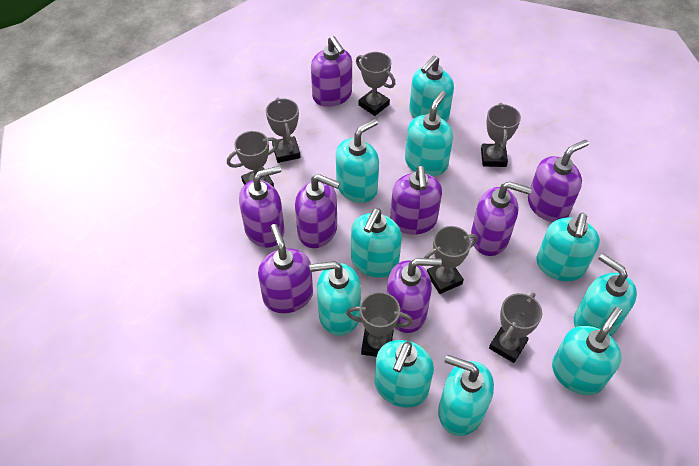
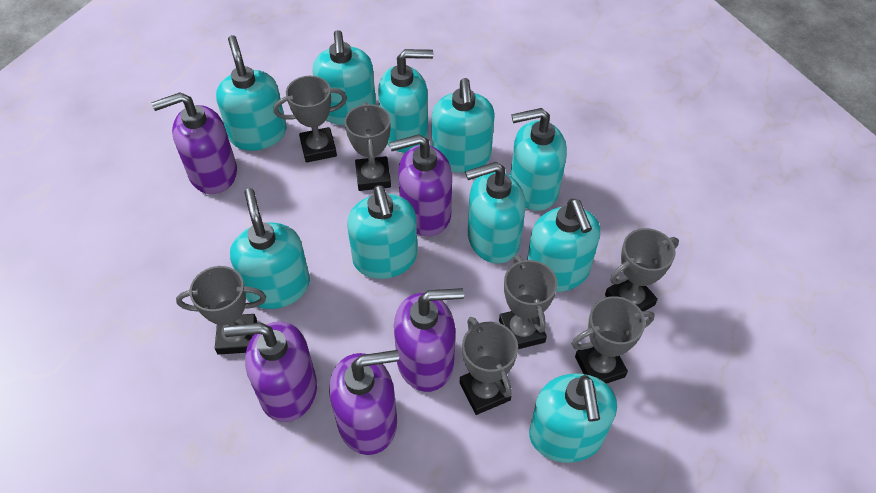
purple soap dispenser: [239,166,284,248] [258,224,313,313] [295,174,340,248] [311,36,352,107] [387,258,442,333] [390,166,442,235] [471,181,532,256] [528,140,589,222] = 8 -> [152,92,237,194] [224,321,317,422] [329,350,399,455] [389,134,452,237] [394,288,464,392] = 5

